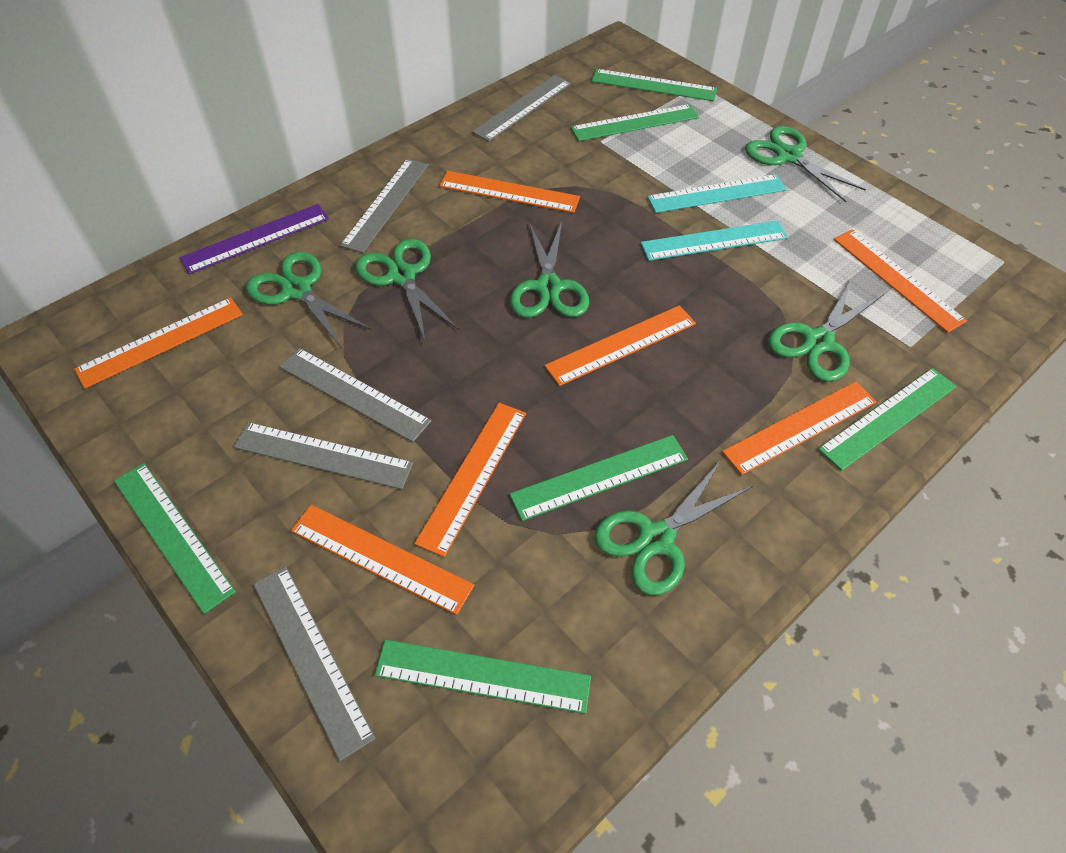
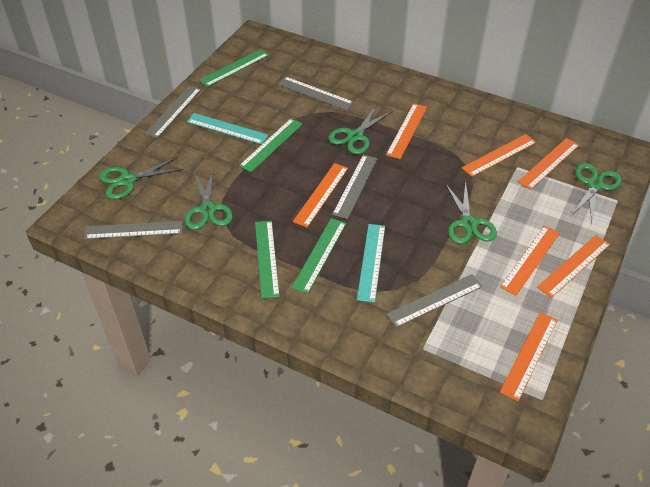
green ruler: [114,463,236,614] [375,639,591,714] [509,435,688,521] [571,104,699,141] [592,69,717,101] [818,368,956,471] = 6 -> [199,49,269,87] [239,118,303,172] [255,221,280,299] [292,218,346,294] = 4
green scissors: [246,252,372,348] [355,239,459,342] [510,221,589,318] [594,460,753,595] [745,126,866,202] [768,279,884,382] = 6 -> [99,157,184,199] [185,170,233,230] [328,106,392,154] [445,181,497,244] [571,163,622,223] = 5
purple ruler: [180,204,329,274] = 1 -> none = 0

